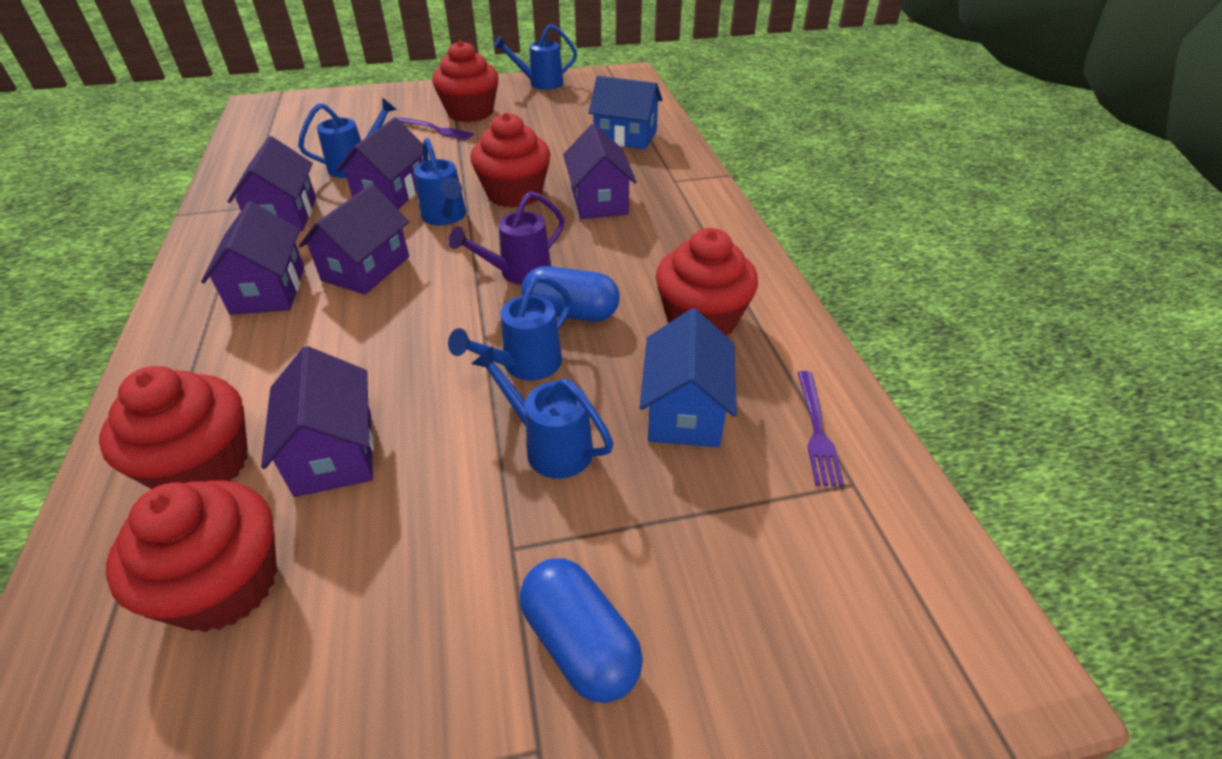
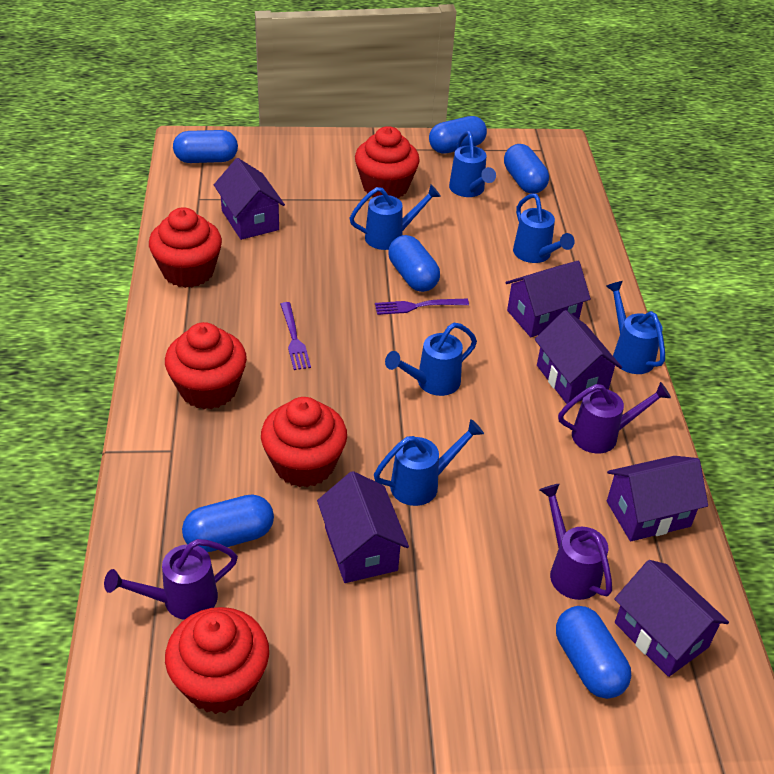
blue capsule: [520,558,643,703] [521,266,620,322] = 2 -> [173,130,238,163] [182,494,274,552] [388,235,440,292] [429,116,487,154] [504,144,549,194] [556,606,631,699] = 6
blue house: [588,76,663,149] [640,308,737,447] = 2 -> none = 0
blue watering can: [298,98,397,178] [414,138,466,226] [448,275,572,380] [471,346,613,479] [493,24,577,90] = 5 -> [350,185,441,250] [374,419,484,506] [385,323,477,396] [449,131,496,197] [513,194,575,263] [606,281,665,374] = 6
purple watering can: [449,191,565,285] = 1 -> [104,539,238,620] [539,484,612,600] [558,382,671,454] = 3

